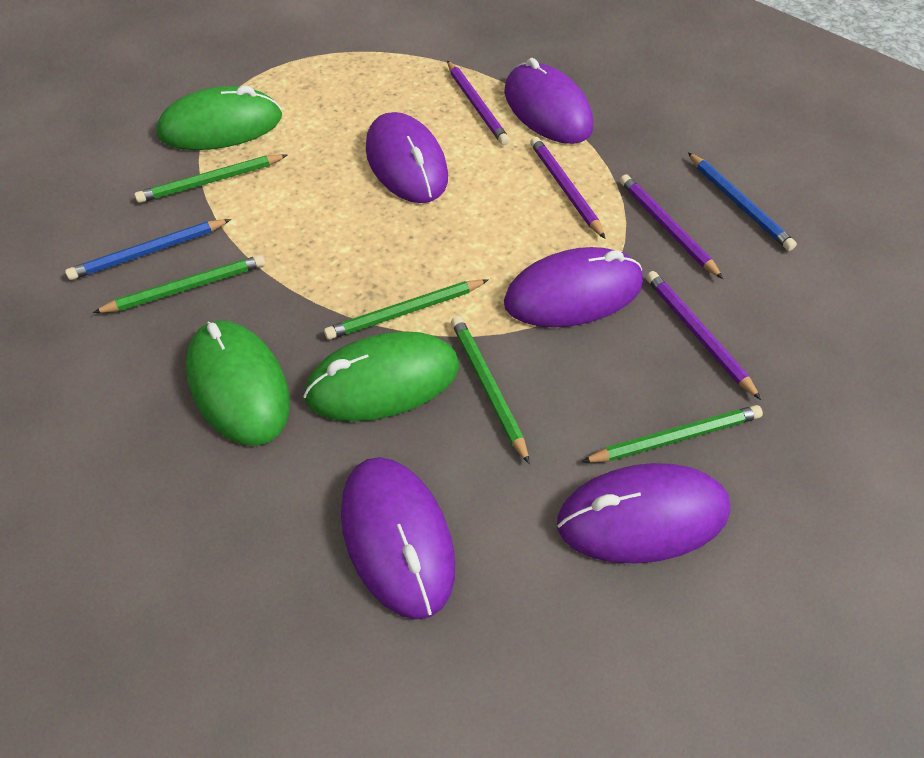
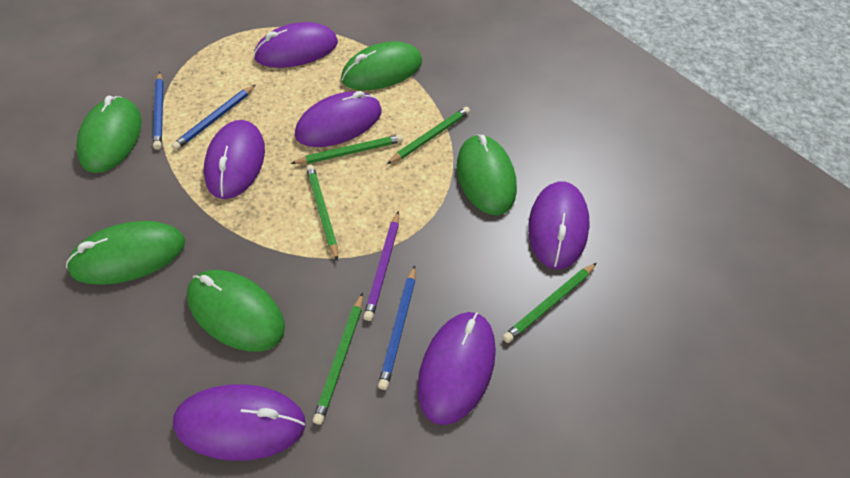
blue pencil: [65,219,231,280] [688,152,797,251] = 2 -> [153,72,164,150] [171,85,255,150] [378,265,416,390] = 3
green mouse: [156,86,282,150] [186,320,290,446] [303,331,459,421] = 3 -> [66,221,185,285] [76,96,142,173] [187,270,285,352] [341,41,422,90] [457,134,517,215] = 5
purple mouse: [341,457,455,620] [366,112,448,203] [504,58,593,144] [504,247,643,327] [557,463,730,564] = 5 -> [173,384,306,461] [204,120,265,199] [254,22,338,68] [295,91,382,147] [418,312,496,425] [528,181,590,269] = 6
purple pencil: [447,61,510,145] [530,137,606,239] [620,174,723,279] [646,271,761,400] = 4 -> [363,211,399,321] = 1

